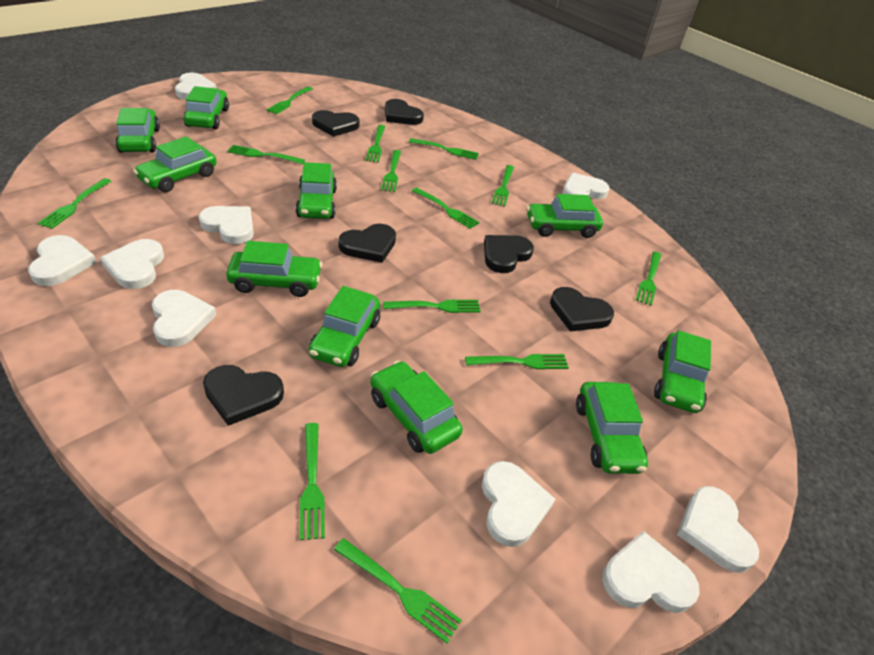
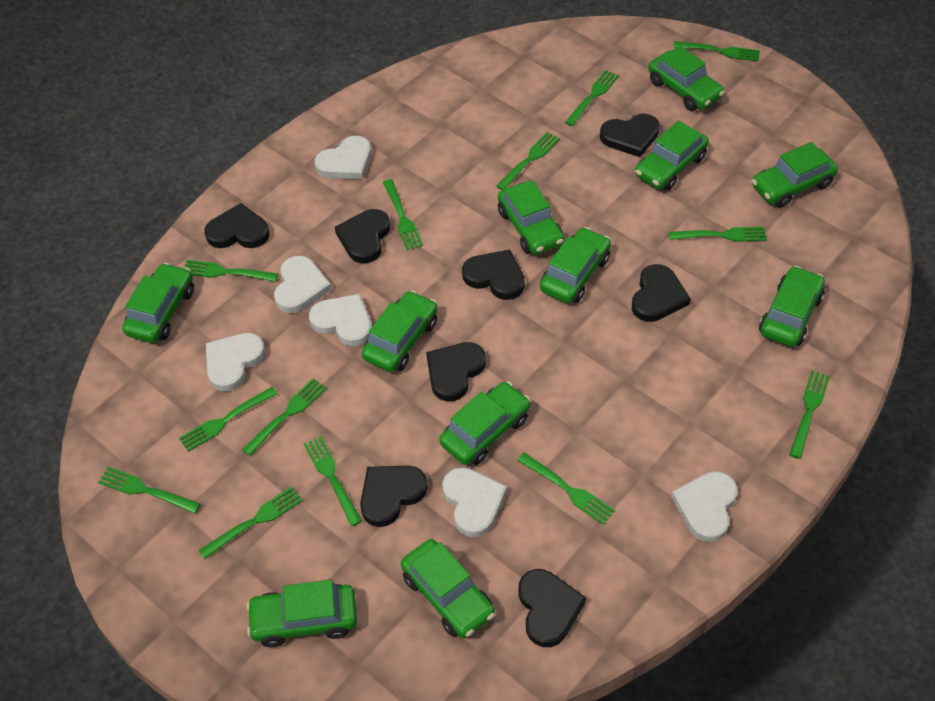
black heart: [203,365,284,426] [312,110,360,137] [339,224,396,263] [385,99,424,125] [484,235,534,273] [550,287,614,331] = 6 -> [204,203,270,248] [335,209,390,263] [360,465,427,527] [426,342,486,401] [462,249,525,300] [518,569,586,647] [600,114,660,157] [632,264,691,322] = 8
green car: [115,108,160,153] [133,136,216,192] [183,86,229,129] [226,241,322,297] [296,162,337,219] [309,286,380,367] [370,361,463,454] [527,194,603,238] [576,382,648,474] [654,330,711,413] = 10 -> [122,263,194,343] [246,580,357,647] [362,290,438,372] [401,539,495,638] [439,381,531,465] [498,180,564,255] [540,227,611,303] [635,121,709,191] [648,46,725,111] [752,142,838,208] [759,266,825,347] = 11
white heart: [28,235,97,286] [100,239,164,289] [152,290,216,347] [175,73,217,100] [199,206,254,244] [482,461,556,547] [562,173,610,199] [602,531,700,613] [677,486,759,573] = 9 -> [206,333,265,391] [274,256,332,313] [309,294,372,346] [315,136,371,179] [442,467,507,537] [671,471,737,542] = 6

